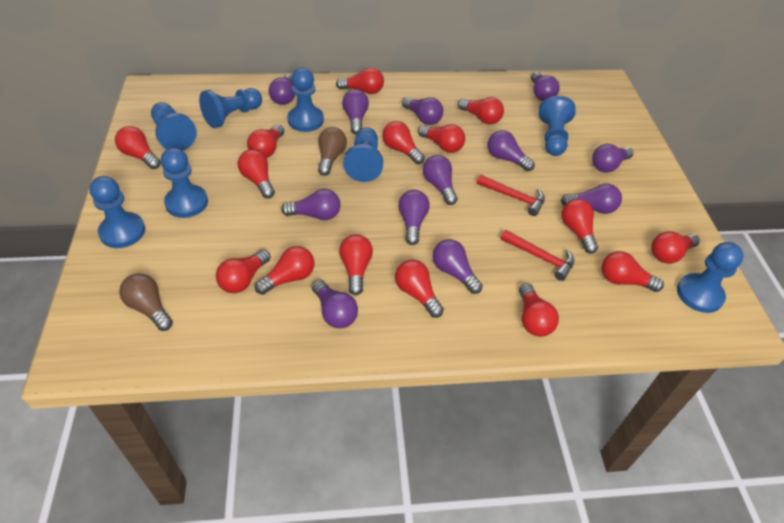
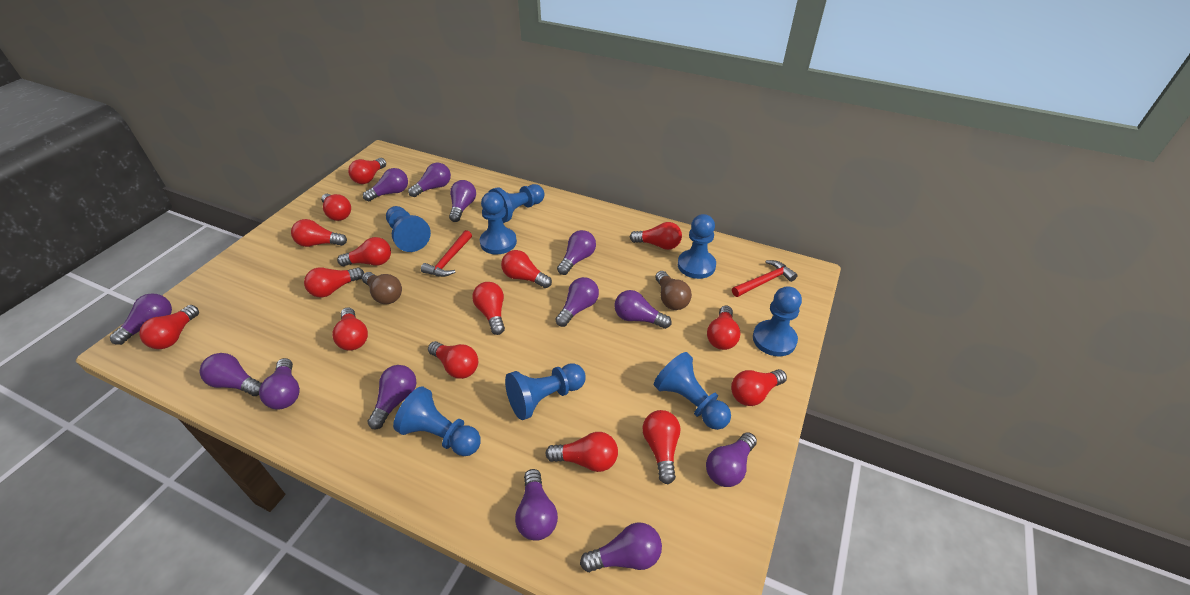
purple light bulb: [269,74,295,105] [281,189,340,220] [312,279,358,328] [342,89,369,134] [398,190,430,245] [402,97,443,125] [423,155,458,205] [432,239,483,294] [488,130,535,171] [531,72,560,101] [561,184,622,214] [592,144,634,173] = 12 -> [110,293,172,345] [200,353,262,396] [259,358,300,409] [363,168,408,201] [367,365,416,429] [408,163,451,197] [449,180,476,222] [515,469,558,541] [555,277,599,327] [557,230,596,275] [580,522,662,572] [615,290,671,329] [706,432,757,487] = 13

